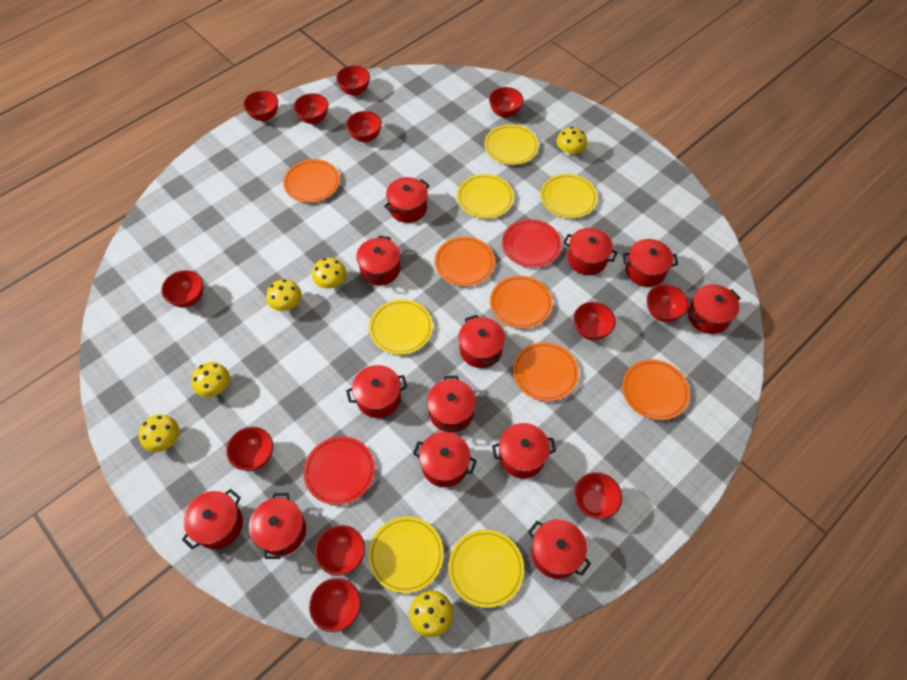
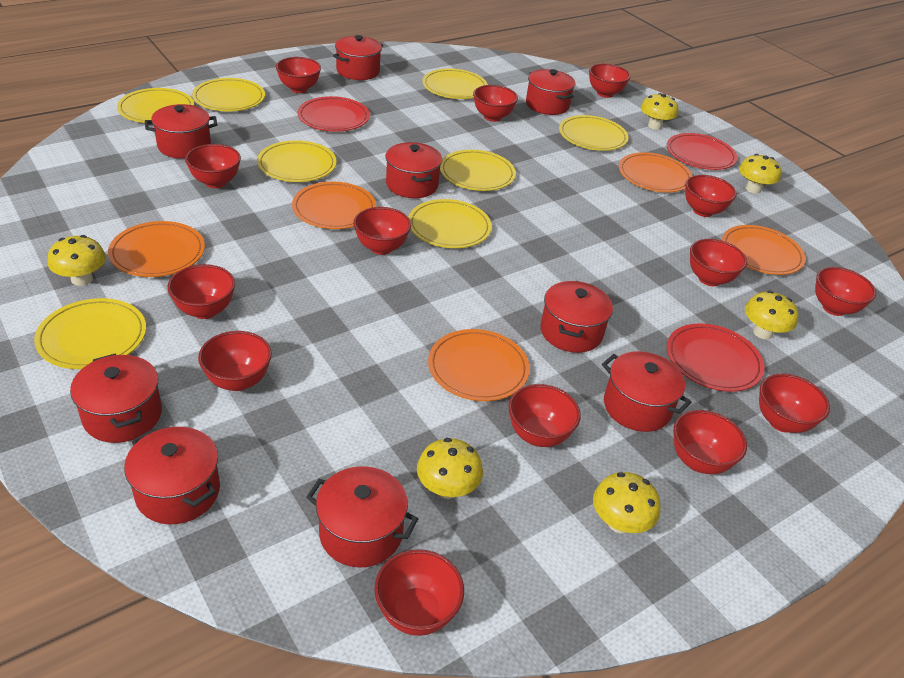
red bowl: [161,270,203,308] [226,427,273,471] [243,90,278,122] [294,93,328,125] [309,578,361,632] [315,525,365,576] [336,65,370,96] [346,111,382,143] [489,87,523,118] [573,302,616,340] [574,472,622,519] [647,284,689,322] = 12 -> [167,264,235,319] [185,144,241,188] [198,331,272,391] [276,57,321,93] [353,207,411,255] [374,549,464,636] [473,85,518,122] [508,384,581,447] [589,64,631,98] [674,410,747,474] [685,175,737,217] [690,239,747,286] [759,374,830,433] [815,267,876,316] = 14
red plate: [304,436,375,505] [502,219,562,268] = 2 -> [297,96,370,132] [667,133,738,170] [667,323,765,392] = 3
red pot: [182,489,243,549] [249,493,306,559] [346,365,407,418] [356,236,400,286] [384,177,430,223] [413,432,477,487] [427,376,476,432] [458,315,505,368] [492,423,556,478] [528,520,591,579] [563,228,618,275] [623,239,678,287] [688,284,740,334] = 13 -> [70,354,162,443] [124,427,220,524] [145,104,217,159] [306,466,418,568] [333,35,383,80] [386,142,442,198] [526,69,575,115] [540,281,613,353] [602,351,692,432] = 9
yellow plate: [368,517,443,593] [369,299,433,355] [448,530,524,608] [457,174,514,219] [484,124,539,165] [540,174,598,218] = 6 -> [34,298,146,369] [117,88,194,123] [192,78,265,111] [257,140,337,182] [409,199,492,248] [422,68,488,99] [440,150,516,191] [559,115,629,151] = 8

